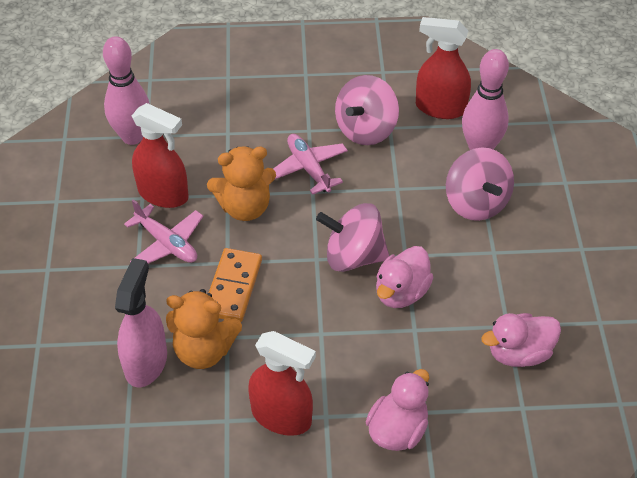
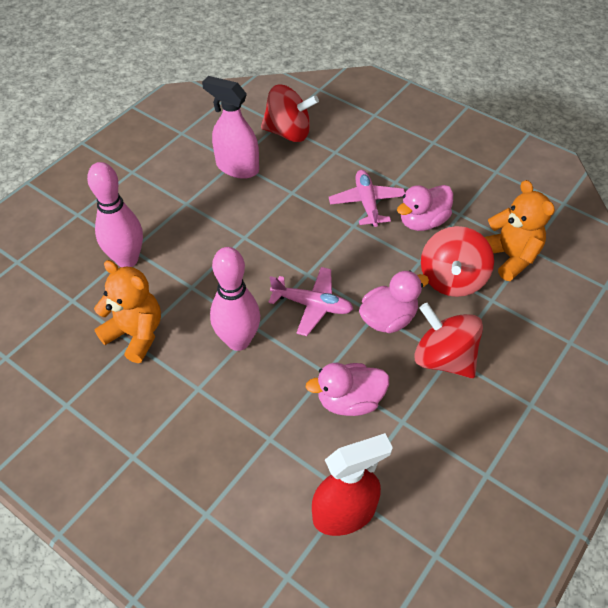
orange domino: [209,248,262,322] = 1 -> none = 0
pink spinning top: [316,203,389,272] [335,75,399,145] [446,147,514,221] = 3 -> none = 0
red spinning top: none = 0 -> [261,84,319,142] [414,303,483,378] [421,226,494,297] = 3
red spray bottle: [132,103,188,208] [248,331,316,436] [416,17,471,119] = 3 -> [312,433,393,536] = 1

